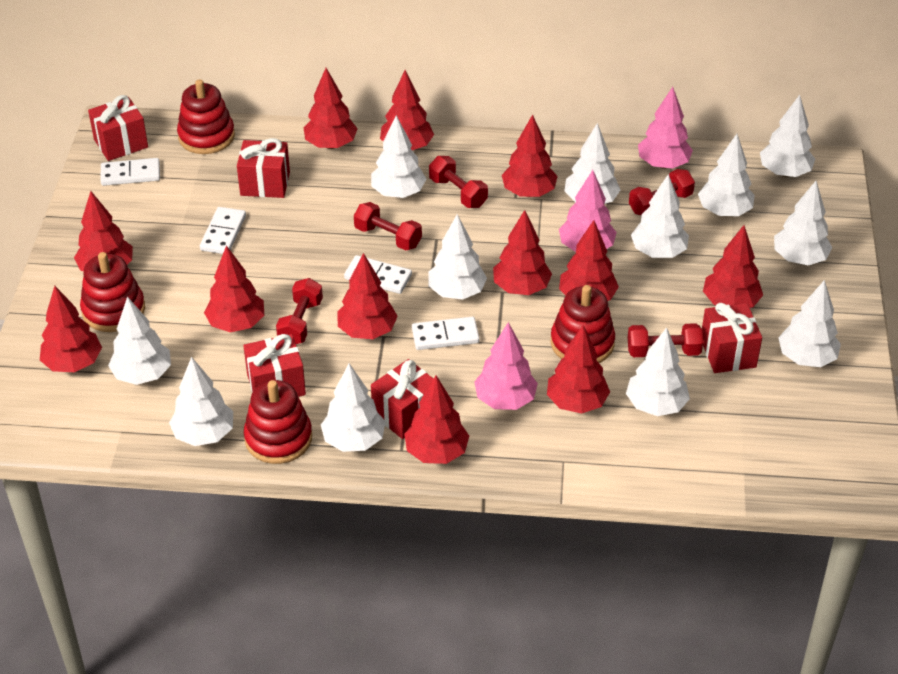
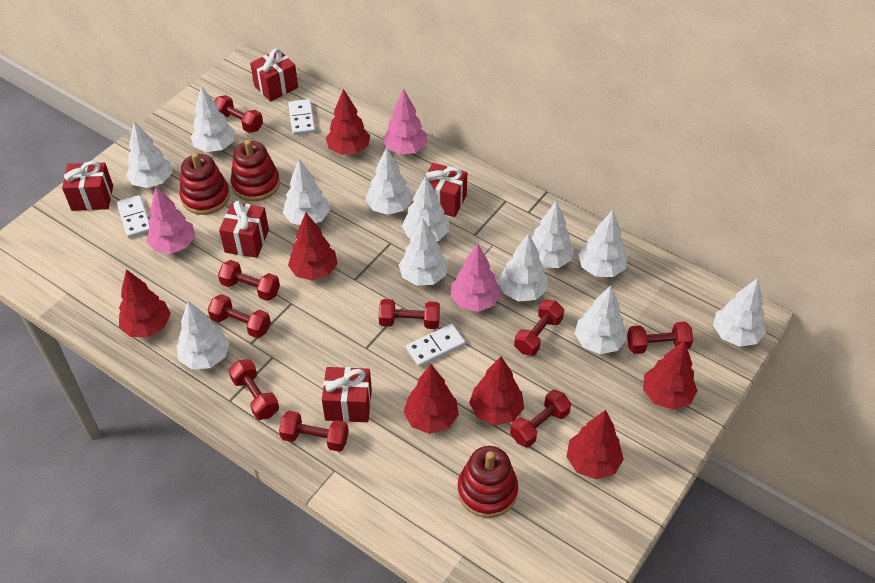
red dumbbell: [276,278,323,344] [354,202,422,250] [429,156,488,208] [628,323,703,357] [629,169,695,215] = 5 -> [208,294,271,338] [214,95,263,133] [218,260,280,301] [229,359,279,420] [279,411,349,452] [379,299,440,329] [510,390,571,448] [514,300,564,356] [627,322,693,354] = 9
red stacking toy: [80,252,145,332] [177,79,235,154] [244,380,312,464] [551,285,615,363] = 4 -> [179,153,230,215] [231,140,280,201] [458,446,518,518] = 3
red tree: [40,286,102,372] [74,191,133,272] [204,245,264,332] [304,68,358,149] [337,253,398,339] [380,70,434,150] [404,375,469,464] [493,210,552,295] [502,114,558,197] [547,325,610,414] [559,220,619,301] [703,225,763,308] = 12 -> [119,269,171,337] [288,213,338,281] [326,89,370,155] [404,365,459,434] [469,356,524,425] [566,410,624,480] [643,340,697,410] = 7
white domino: [101,158,160,186] [200,207,246,254] [344,255,412,294] [412,317,480,350] = 4 -> [117,195,149,238] [288,99,315,135] [406,324,466,367] = 3

